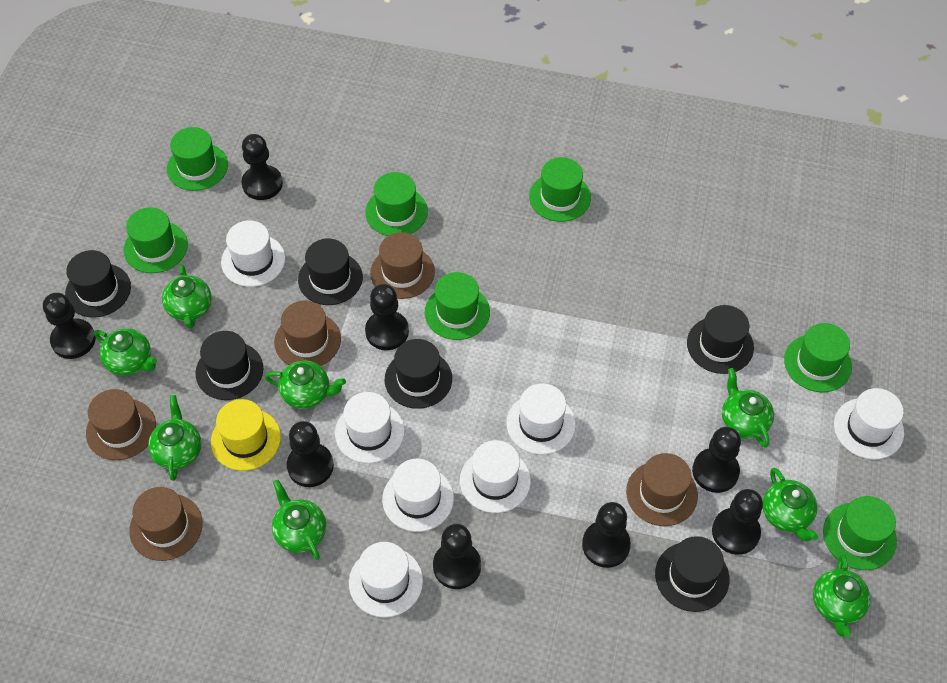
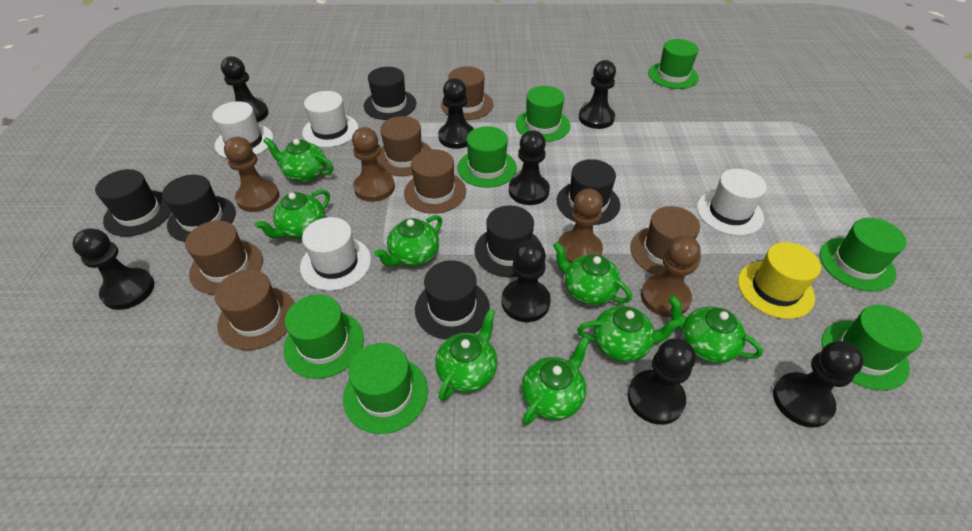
brown hat: [86,389,156,460] [129,487,203,561] [274,300,341,366] [370,232,435,299] [626,453,698,526] = 5 -> [185,221,263,295] [215,270,295,350] [377,116,431,176] [404,149,466,214] [441,67,494,120] [630,206,701,276] = 6
brown pawn: none = 0 -> [224,137,279,212] [352,127,395,202] [558,188,603,263] [641,236,701,317] = 4
white hat: [221,221,285,287] [335,392,405,463] [349,542,423,617] [382,459,454,532] [460,440,531,513] [506,383,576,455] [834,388,904,459] = 7 -> [212,101,274,159] [300,217,371,291] [302,91,359,148] [697,169,767,236] = 4

